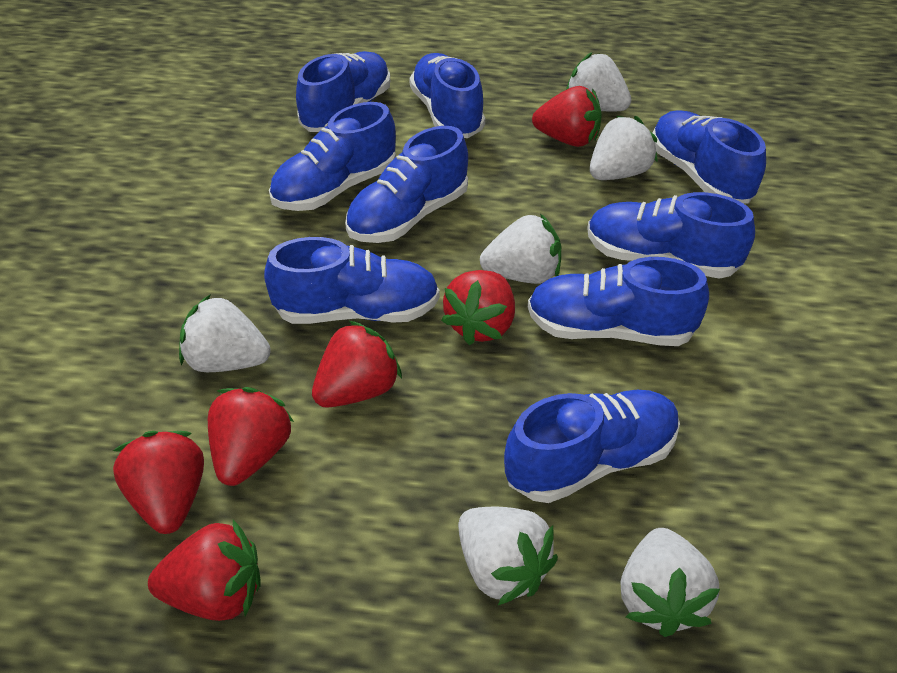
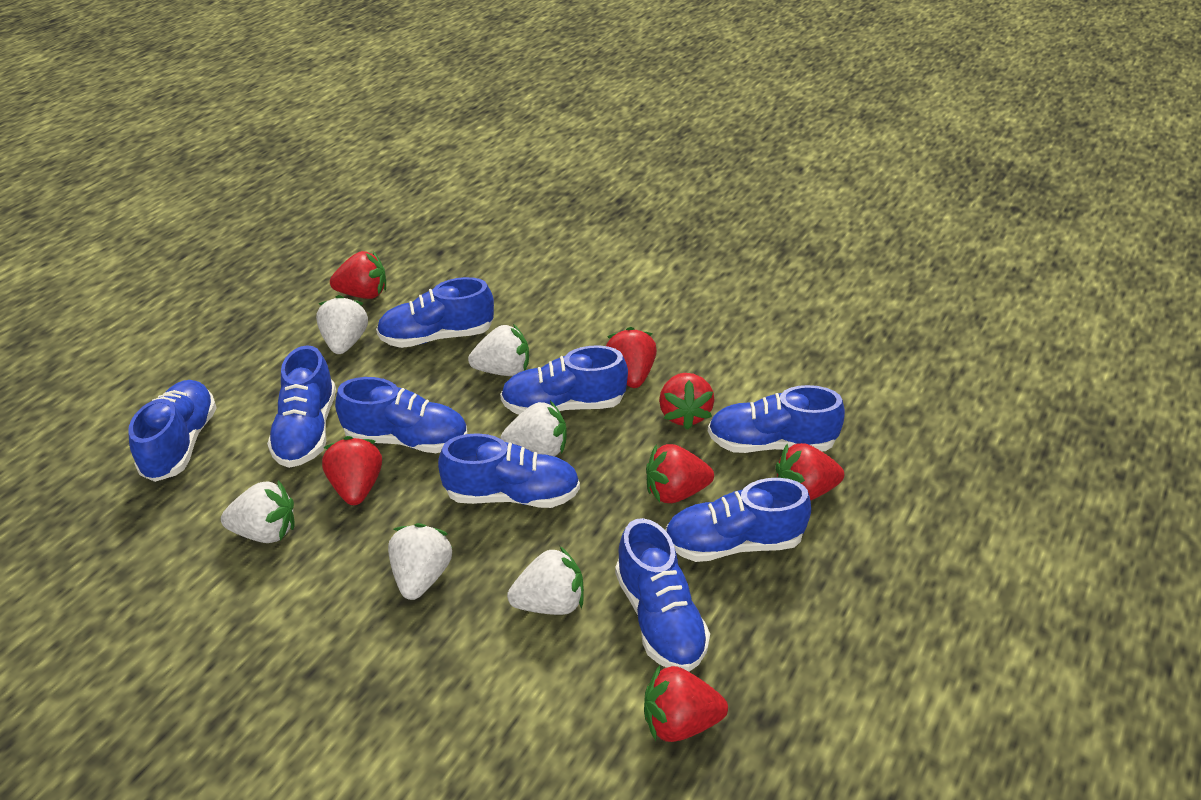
red strawberry: [113,431,204,534] [148,520,261,621] [208,387,294,486] [312,321,402,408] [441,270,515,345] [532,86,602,147] = 6 -> [322,436,382,505] [330,251,386,299] [606,327,657,388] [644,665,728,742] [646,444,714,503] [659,373,714,430] [775,443,844,500] = 7

